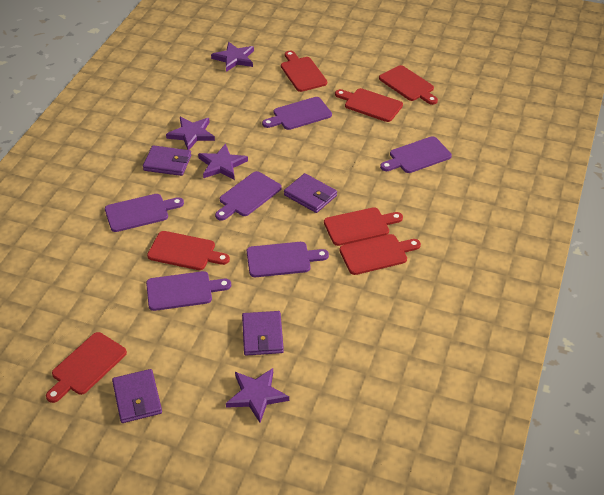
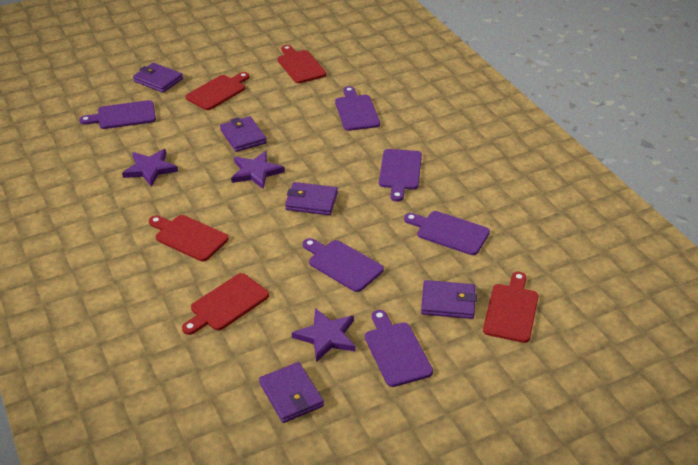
purple star: [166,117,215,150] [198,144,248,180] [211,42,254,72] [226,368,289,423] = 4 -> [122,149,178,187] [231,151,285,189] [292,308,356,362] = 3
purple wallet: [112,369,162,423] [143,145,191,176] [242,311,284,356] [284,173,337,213] = 4 -> [133,63,183,93] [220,116,267,152] [259,362,324,423] [285,182,338,215] [421,280,477,319] = 5
red cutting board: [46,332,127,403] [147,231,230,270] [281,51,327,92] [324,207,403,246] [335,88,403,122] [339,234,421,275] [379,65,438,105] = 7 -> [149,215,229,261] [182,273,269,335] [186,72,249,110] [277,45,327,83] [483,272,539,343] = 5

